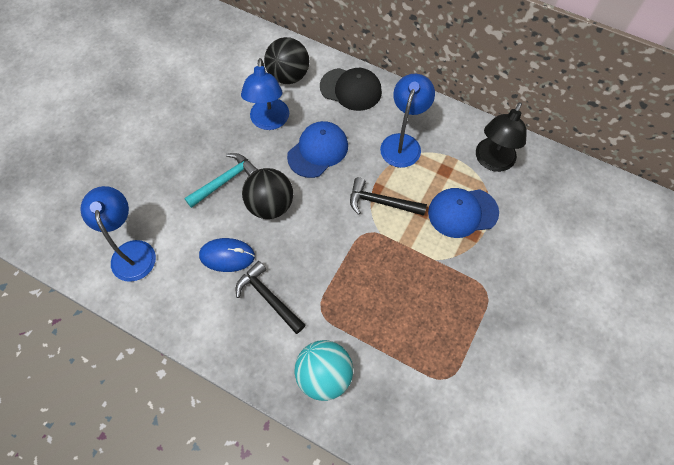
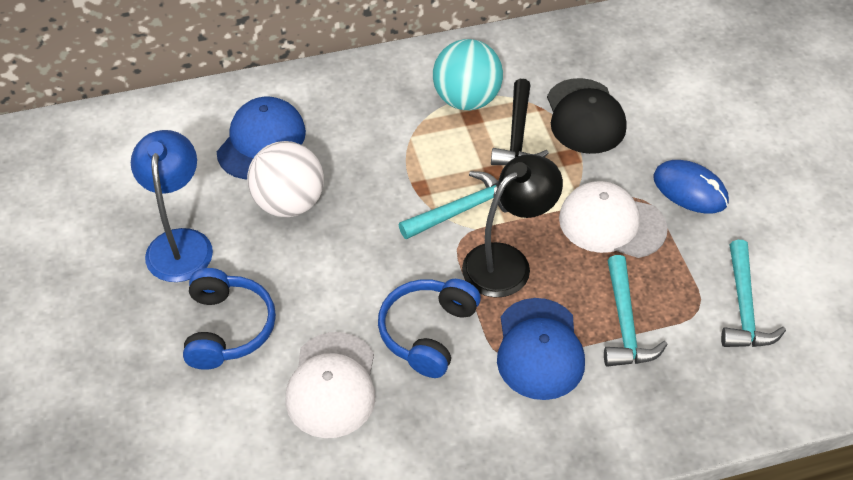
black ball: [242,168,293,219] [264,37,309,84] = 2 -> none = 0
black hammer: [236,261,305,334] [350,177,427,216] = 2 -> [491,79,549,165] = 1
blue headphones: none = 0 -> [183,268,276,370] [378,279,481,378] = 2
blue lamp: [80,186,156,282] [241,58,289,130] [380,74,435,168] = 3 -> [131,130,213,282] = 1
turquoise hammer: [184,153,258,208] = 1 -> [399,171,508,239] [604,255,668,367] [721,240,786,347] = 3
white ball: none = 0 -> [247,141,324,217] = 1
white cap: none = 0 -> [285,332,375,438] [559,181,668,258] = 2

